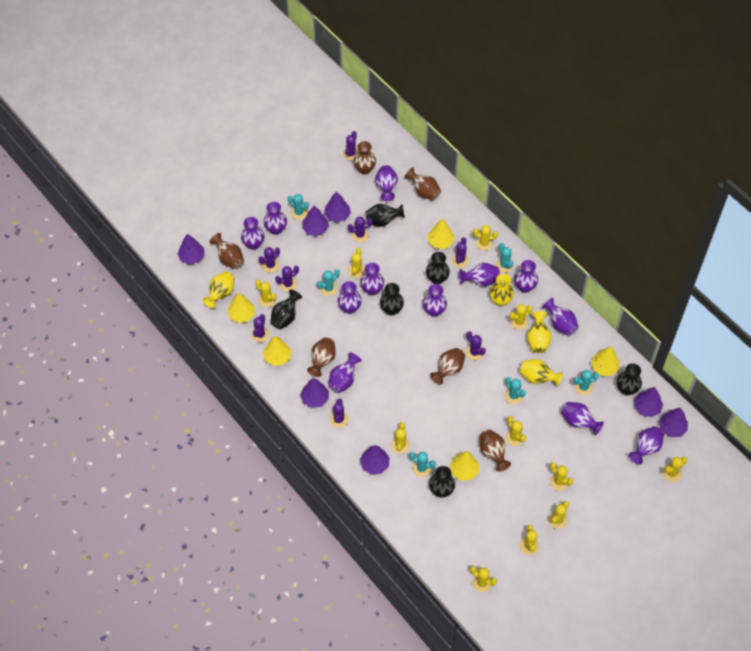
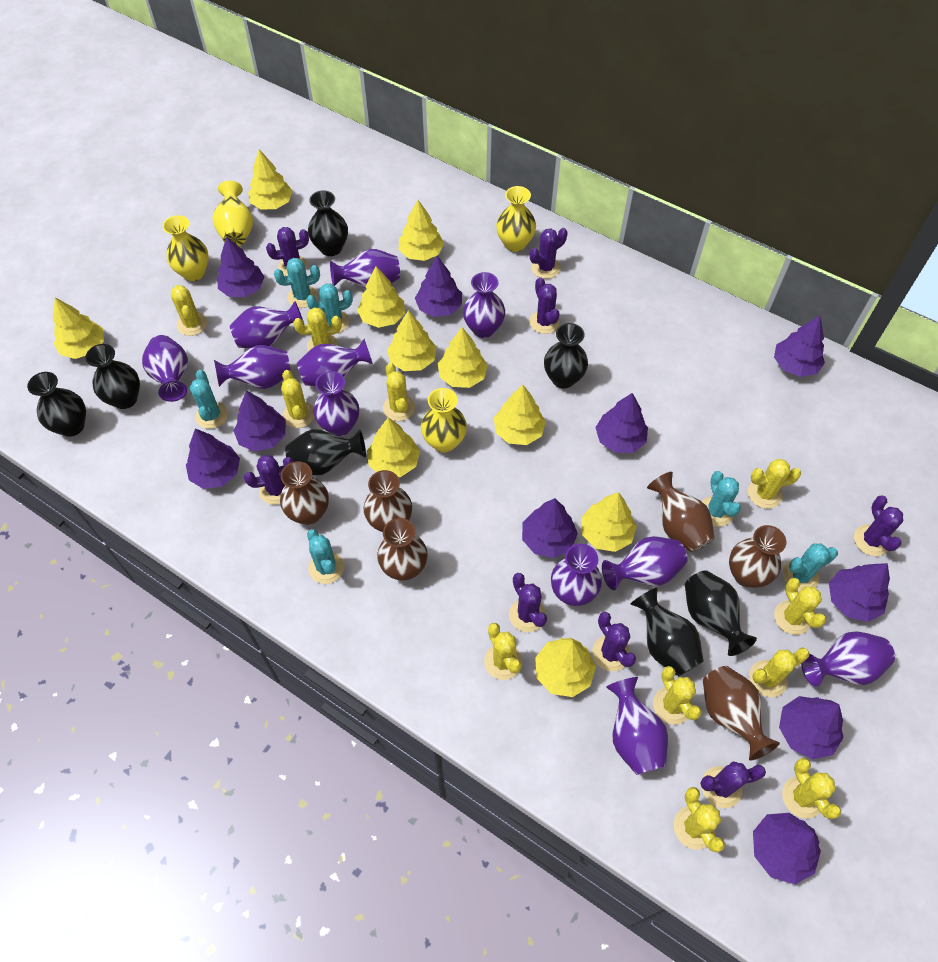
black vase: [270,289,302,329] [365,204,405,227] [380,283,404,316] [426,252,450,284] [429,466,455,498] [617,363,642,396] = 6 -> [27,372,86,437] [85,344,140,409] [285,429,366,475] [308,190,348,256] [544,323,588,389] [631,587,704,676] [685,570,757,656] = 7
purple tree: [178,234,204,264] [300,378,329,408] [302,206,329,236] [324,191,351,222] [360,445,390,474] [634,387,663,417] [659,408,688,437] = 7 -> [186,428,240,489] [217,236,264,297] [234,390,286,452] [415,256,462,317] [522,498,578,558] [595,393,648,453] [753,813,821,884] [774,316,825,377] [779,696,844,759] [829,563,890,622] = 10
purple vase: [241,217,264,250] [264,202,287,235] [328,352,362,393] [337,281,362,314] [360,263,384,295] [375,165,398,201] [423,284,447,317] [459,263,500,287] [514,260,538,293] [542,298,579,336] [561,402,604,435] [629,426,664,464] = 12 -> [142,335,188,402] [214,345,291,389] [230,301,304,348] [297,339,373,386] [313,371,359,436] [330,249,400,289] [463,272,505,338] [551,544,602,606] [602,536,687,590] [606,677,668,775] [801,632,895,686] = 11
yellow tree: [227,293,255,323] [263,336,291,366] [428,219,455,249] [449,451,479,481] [591,346,619,376] = 5 -> [53,297,104,359] [248,149,293,210] [357,266,405,328] [367,417,420,477] [387,310,437,371] [399,200,444,261] [438,327,488,388] [494,385,546,445] [535,638,596,697] [581,492,637,552] = 10

